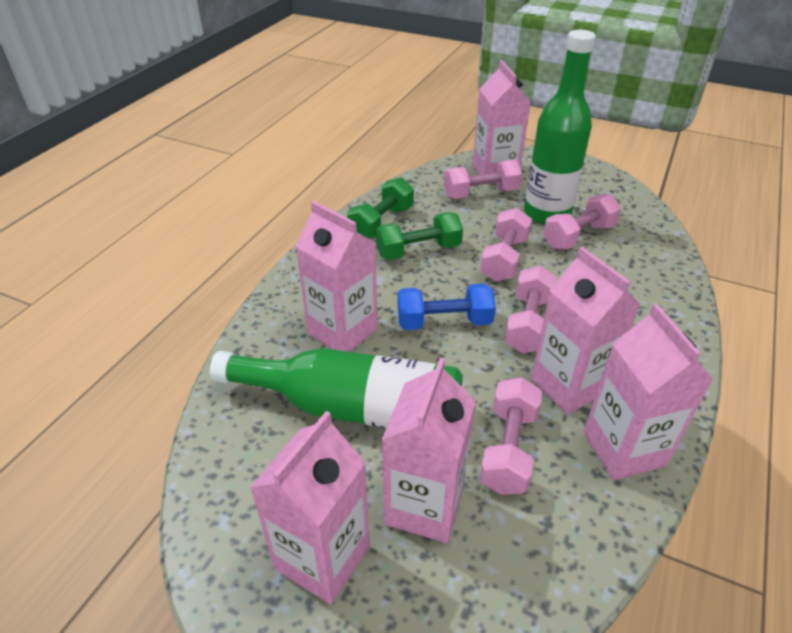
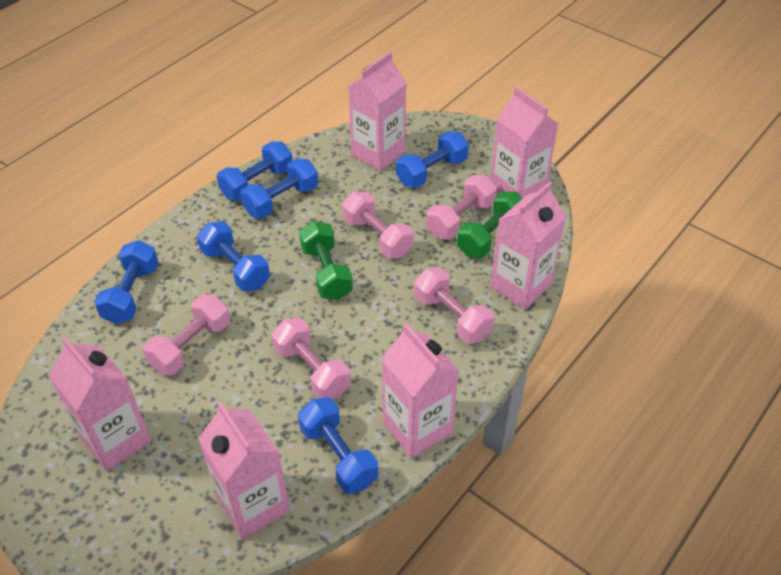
blue dumbbell: [398,283,496,330] = 1 -> [94,240,159,324] [197,222,270,291] [217,141,293,201] [240,158,318,219] [298,397,378,494] [396,131,469,188] = 6
green bottle: [210,348,463,428] [524,30,596,225] = 2 -> none = 0

